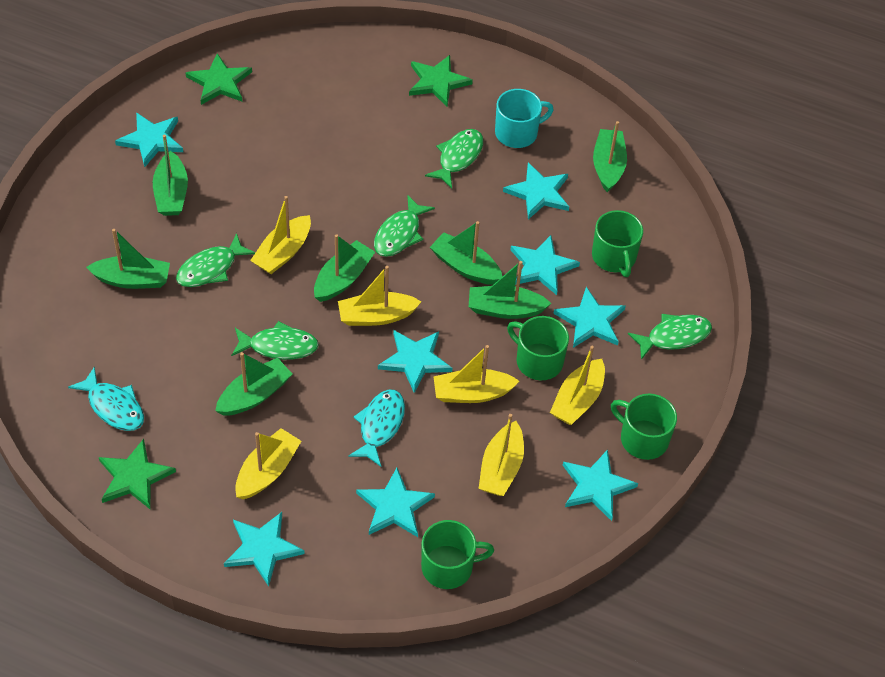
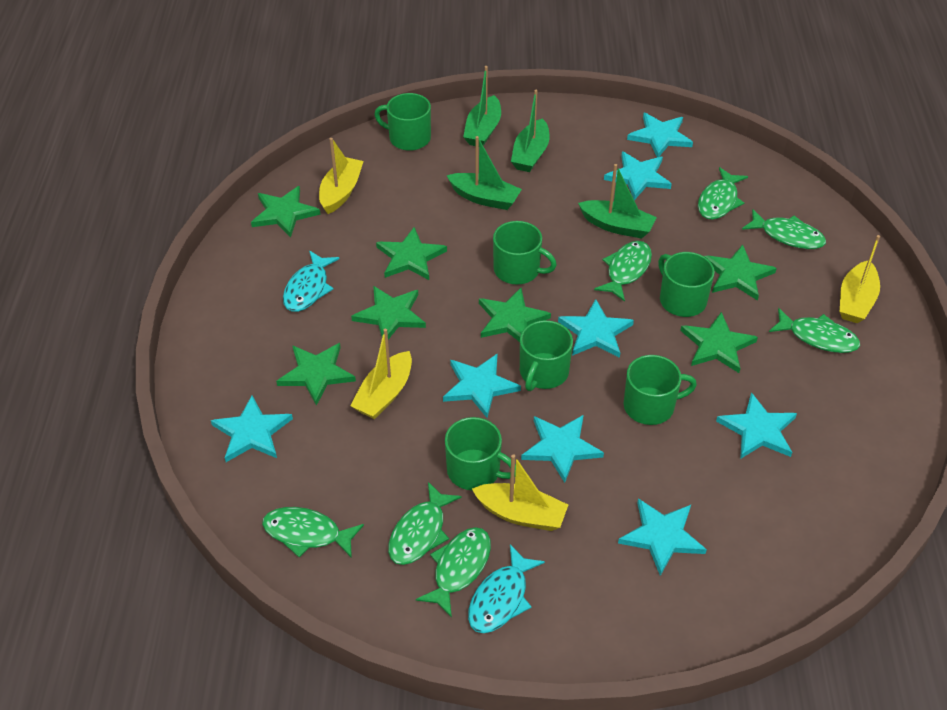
green boat: [86,229,170,289] [153,135,188,216] [215,352,292,416] [314,234,375,302] [430,221,503,285] [469,261,552,319] [593,121,627,192] = 7 -> [446,136,522,210] [463,66,501,146] [511,90,550,172] [578,164,657,239] = 4
green fish: [176,233,255,287] [231,321,319,360] [374,195,435,257] [425,129,483,189] [628,314,712,360] = 5 -> [262,507,364,558] [388,482,462,565] [416,527,491,618] [594,241,652,302] [698,167,748,220] [742,209,826,249] [769,308,860,353] = 7
green mug: [421,520,494,589] [507,316,569,380] [592,210,643,277] [611,394,677,460] = 4 -> [374,93,431,151] [445,417,516,490] [493,221,557,285] [520,320,573,391] [624,355,697,425] [658,252,715,317] = 6
green star: [99,439,176,510] [186,53,252,105] [409,55,473,107] = 3 -> [251,186,321,237] [276,343,356,406] [351,286,426,339] [376,227,447,280] [479,288,551,342] [680,312,758,373] [704,245,777,301] = 7
turquoise mug: [495,89,554,148] = 1 -> none = 0
yellow boat: [235,428,301,499] [250,196,311,274] [338,266,421,326] [433,345,519,403] [478,414,524,496] [550,346,605,425] = 6 -> [319,138,364,214] [350,329,412,419] [472,454,568,531] [840,235,880,323] = 4

